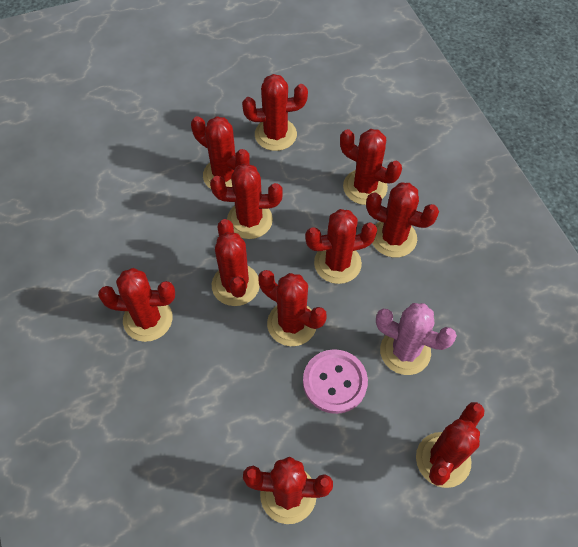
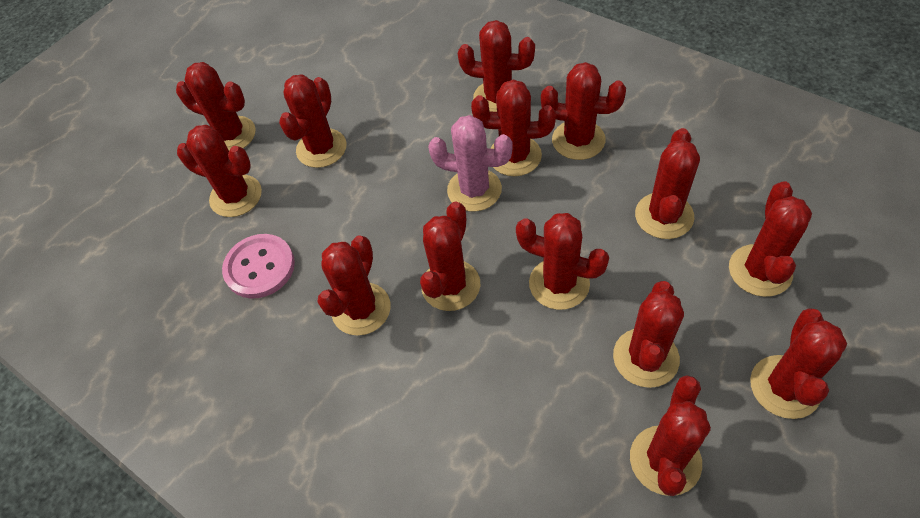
red cactus: [98,268,175,342] [191,116,250,189] [210,163,283,239] [212,219,260,306] [242,74,308,151] [243,457,333,524] [258,270,327,346] [305,209,377,284] [340,129,402,205] [366,183,439,258] [416,402,485,488] = 11 -> [176,62,256,151] [177,125,262,217] [279,74,346,168] [317,235,391,336] [420,201,480,311] [458,20,535,112] [471,79,556,176] [516,213,609,310] [541,62,626,160] [613,281,684,388] [630,375,711,496] [635,128,700,239] [729,181,812,297] [750,308,847,419] = 14

